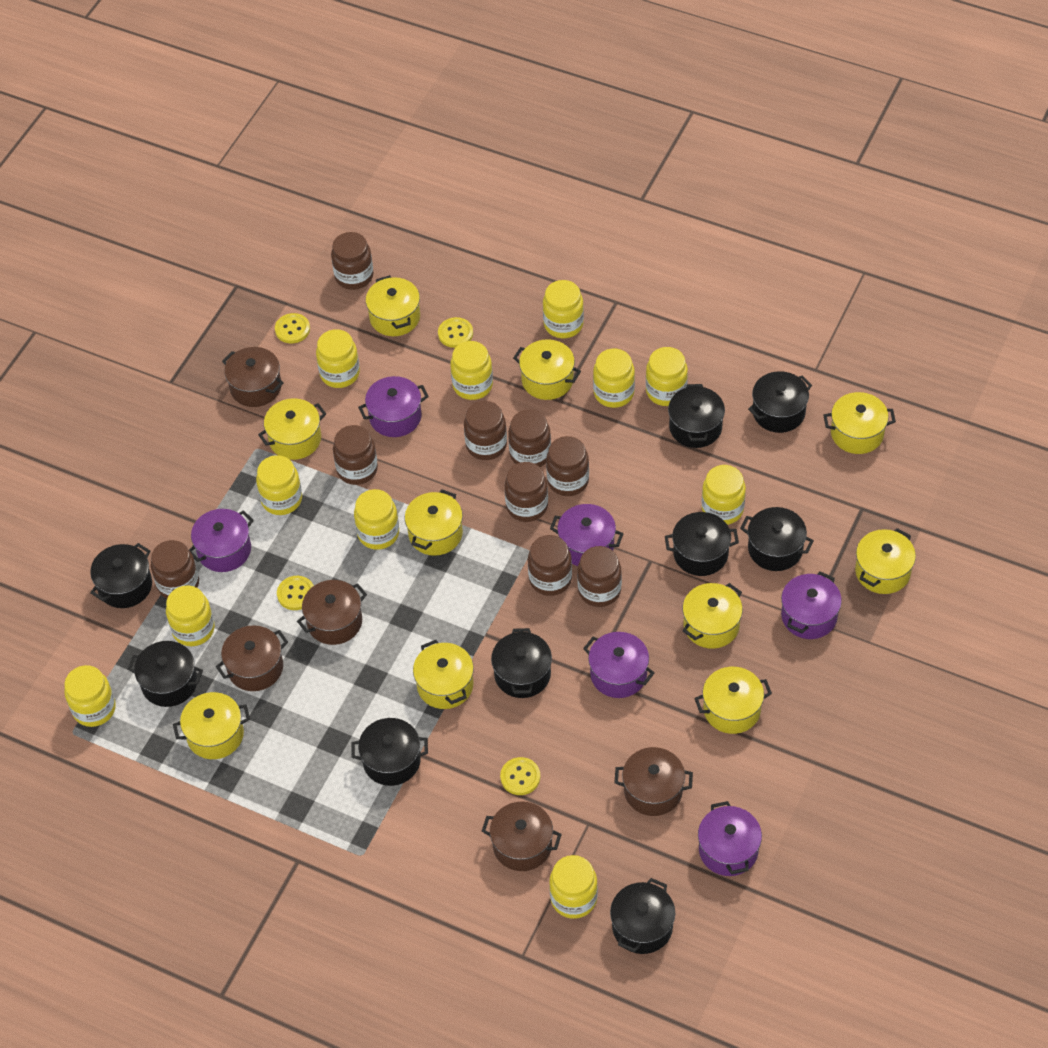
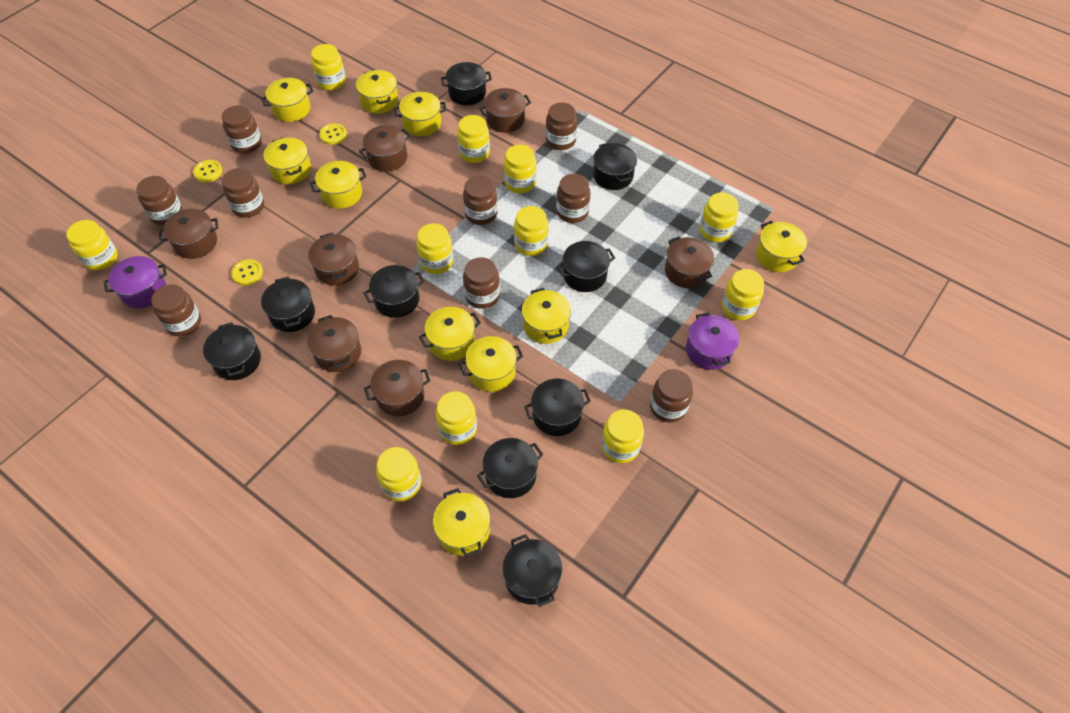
brown pot: [216,625,288,691] [222,347,284,407] [297,580,367,645] [482,802,562,871] [614,747,693,816] = 5 -> [159,209,218,259] [307,315,361,372] [308,233,359,286] [359,125,411,172] [364,360,430,417] [479,88,531,133] [665,236,714,288] = 7
purple pot: [189,509,254,572] [358,376,429,437] [550,504,624,566] [583,632,654,698] [698,801,762,876] [781,571,842,639] = 6 -> [104,256,167,308] [686,312,739,370] = 2
yellow button: [275,313,310,343] [277,576,314,610] [438,317,473,348] [500,757,540,795] = 4 -> [193,160,222,182] [231,259,263,286] [319,123,347,145] = 3

